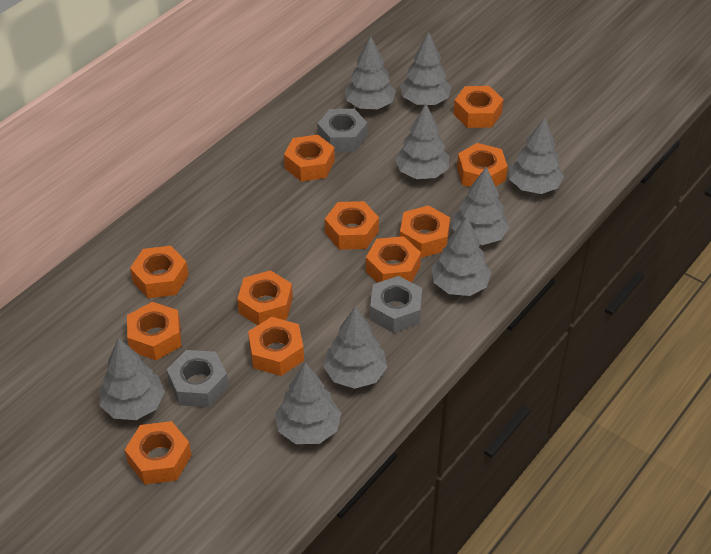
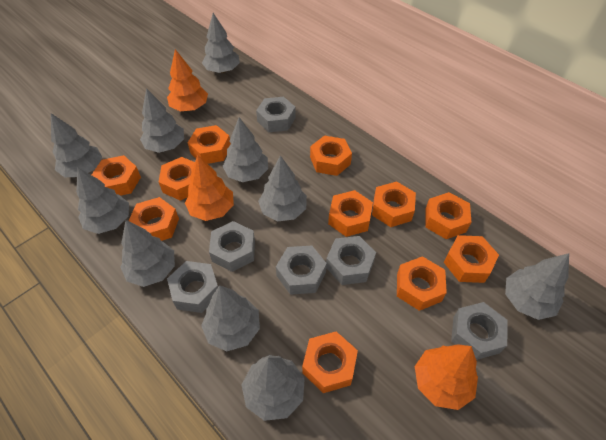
grey nut: [167,350,229,407] [317,109,367,152] [370,276,422,333] = 3 -> [167,261,218,313] [209,221,255,272] [256,97,296,132] [276,246,327,295] [326,236,376,285] [451,302,508,360] = 6
grey tree: [99,338,165,420] [275,362,341,444] [323,306,387,389] [345,36,396,109] [395,104,449,179] [400,32,451,105] [431,216,491,296] [452,166,509,245] [509,117,564,194] = 9 -> [51,113,102,177] [76,168,129,234] [121,220,175,287] [140,88,184,153] [201,285,260,351] [202,13,240,73] [223,117,268,182] [242,355,305,421] [258,155,307,222] [505,253,569,320] = 10
orange tree: none = 0 -> [167,49,208,111] [185,154,234,221] [415,344,478,410] = 3

